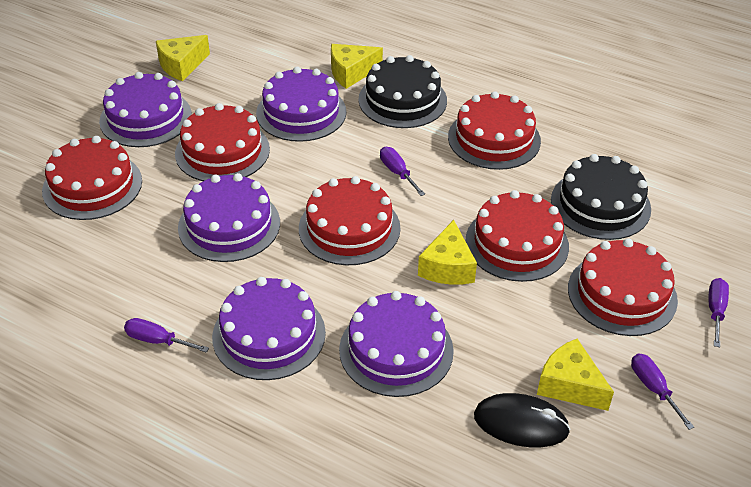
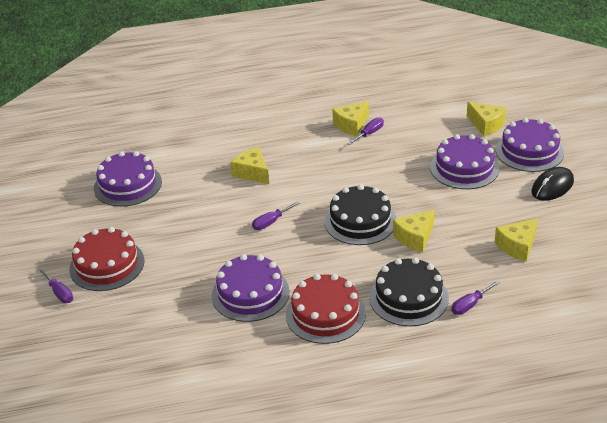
purple cake: [99,72,192,147] [178,173,280,262] [212,277,326,380] [256,67,347,142] [339,291,454,397] = 5 -> [94,151,162,207] [212,254,289,322] [430,134,499,189] [496,118,564,172] = 4
red cake: [42,136,142,220] [175,103,270,181] [299,176,400,265] [448,91,541,170] [466,190,569,282] [568,239,678,336] = 6 -> [69,227,144,291] [286,274,366,344] = 2
yellow cheese: [156,35,210,81] [331,44,383,89] [418,220,477,285] [537,339,614,411] = 4 -> [230,147,269,184] [332,101,369,136] [393,210,435,252] [467,102,506,136] [494,218,538,262] = 5

